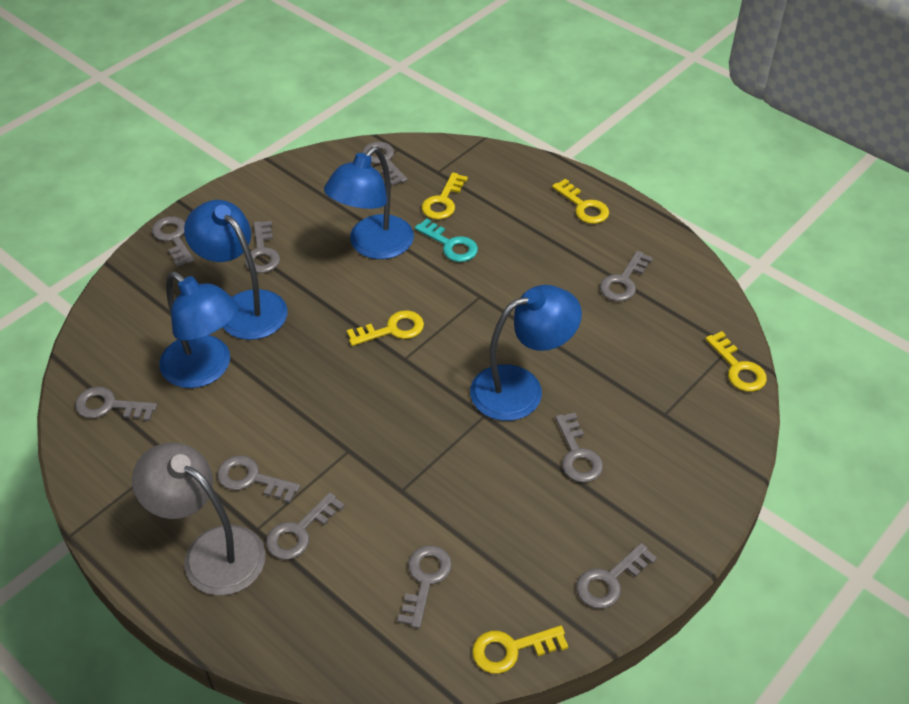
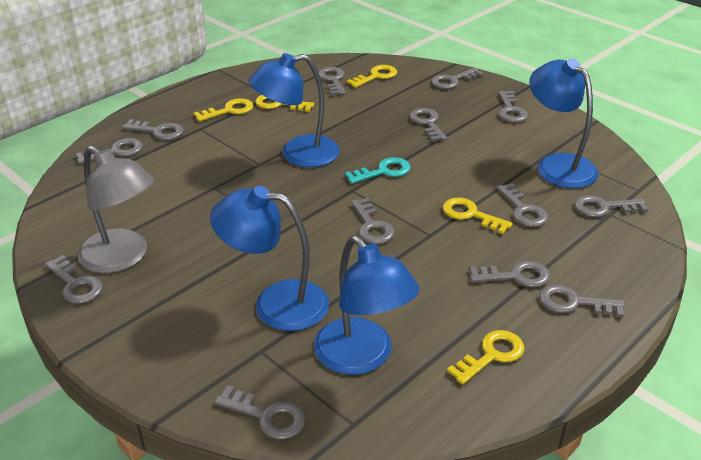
grey key: [75,387,157,421] [152,216,194,267] [217,455,300,503] [245,221,280,273] [266,492,345,560] [362,142,407,186] [397,545,452,628] [555,413,603,483] [576,543,657,609] [600,251,653,301] = 10 -> [45,255,103,304] [76,138,143,164] [122,119,184,140] [215,385,306,439] [318,67,346,96] [351,198,395,244] [409,108,447,142] [431,68,483,89] [469,261,550,287] [497,183,548,227] [499,91,528,122] [539,284,625,317] [574,195,649,217] = 13

